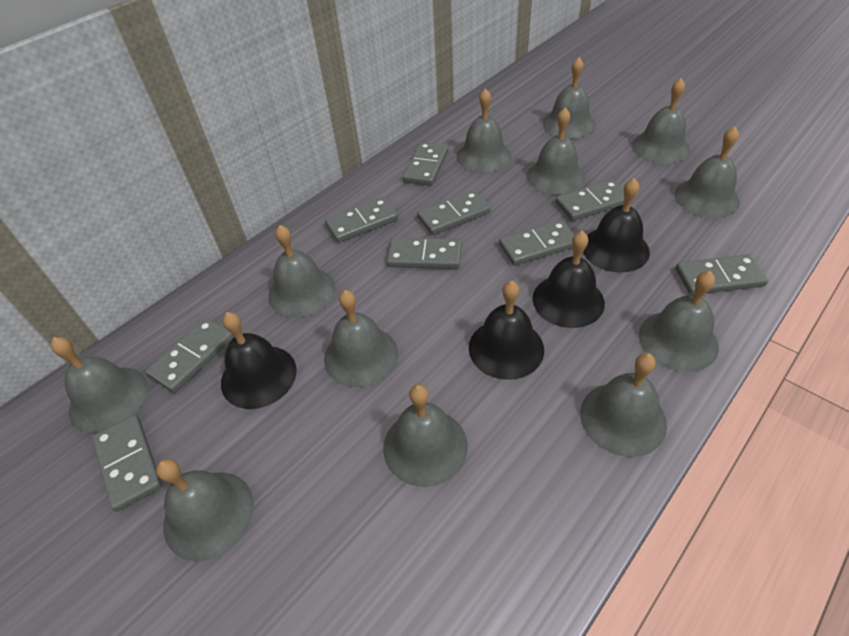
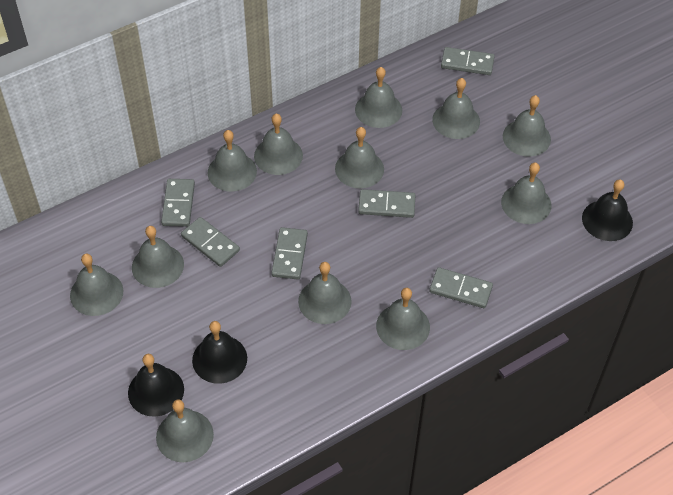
black bell: [221,312,297,409] [469,281,544,380] [532,231,605,328] [583,178,650,273] = 4 -> [128,354,184,417] [192,321,247,384] [582,179,633,241] = 3
grey domino: [92,415,162,512] [146,318,234,393] [325,197,398,243] [387,238,461,269] [403,142,448,186] [417,190,491,235] [499,220,574,266] [556,179,624,221] [676,254,768,295] = 9 -> [161,179,195,227] [181,217,240,267] [271,227,308,279] [358,189,415,218] [429,267,493,308] [441,47,495,75] = 6

